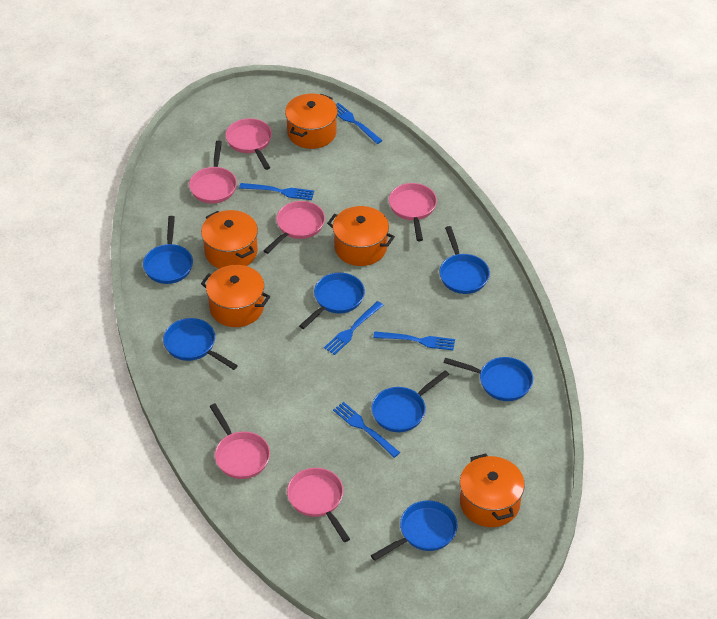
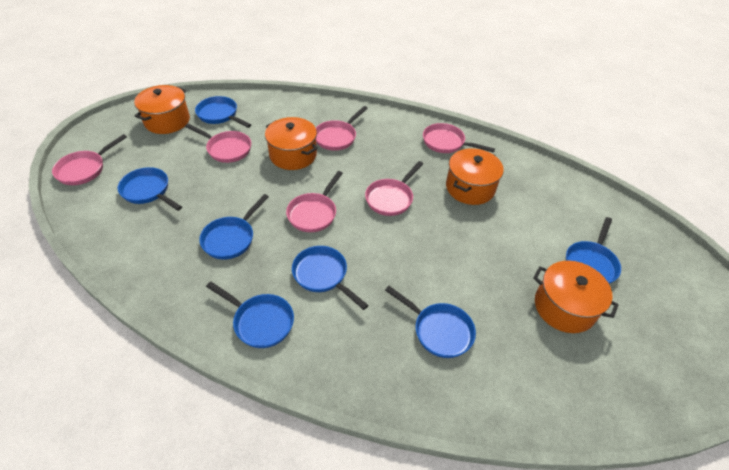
blue fork: [239,183,314,200] [324,301,383,355] [333,402,400,458] [336,103,383,144] [373,331,455,351] = 5 -> none = 0
orange pot: [201,210,258,269] [201,265,270,327] [285,94,338,149] [327,206,395,266] [460,454,525,527] = 5 -> [134,85,190,134] [265,117,318,170] [446,148,504,205] [533,261,619,333] = 4

